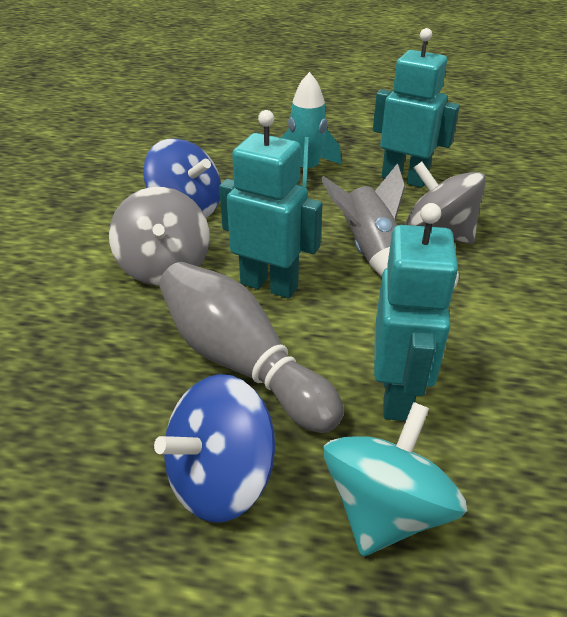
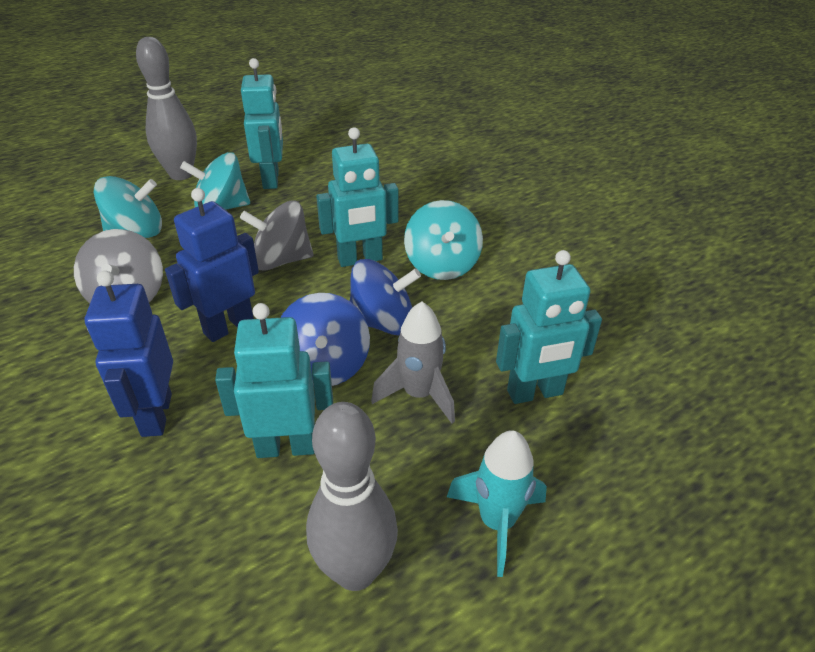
blue robot: none = 0 -> [85,271,173,437] [165,188,259,342] = 2
grey bowling pin: [159,262,344,433] = 1 -> [136,37,197,180] [306,402,398,591] = 2
turquoise robot: [219,110,322,298] [373,28,460,188] [374,203,459,421] = 3 -> [215,303,333,458] [241,58,283,189] [316,127,398,267] [496,250,602,404] = 4
turquoise spinning top: [323,402,467,556] = 1 -> [93,176,162,238] [180,152,250,210] [404,200,483,280] = 3

